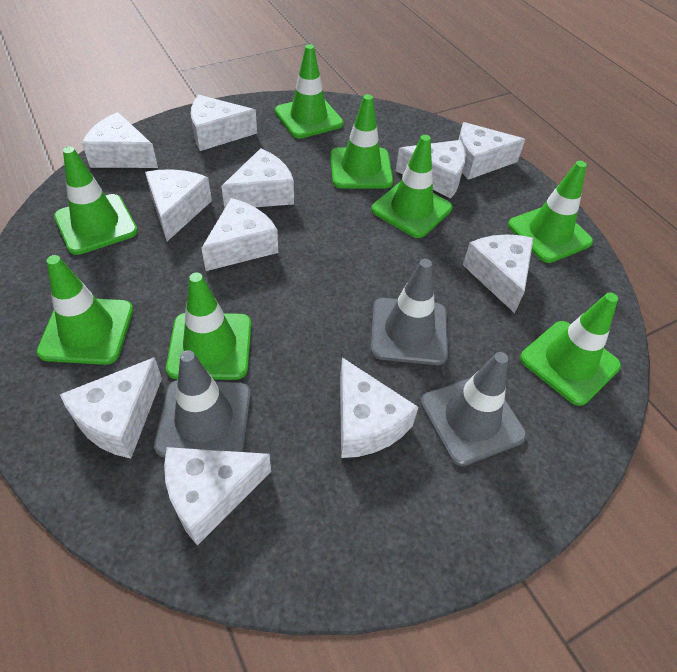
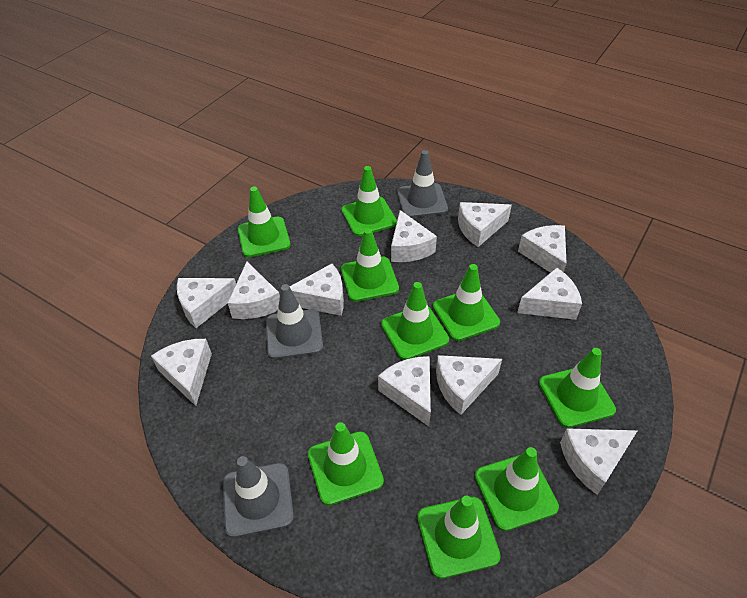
green traffic cone: [37,255,133,365] [54,147,138,255] [166,272,252,380] [275,44,344,138] [330,94,394,188] [371,135,452,238] [508,161,593,263] [520,292,621,406] = 8 -> [238,187,291,257] [308,422,384,506] [341,228,399,302] [342,166,397,236] [381,282,449,360] [417,495,501,579] [433,264,500,341] [475,447,559,531] [539,348,616,428] = 9

